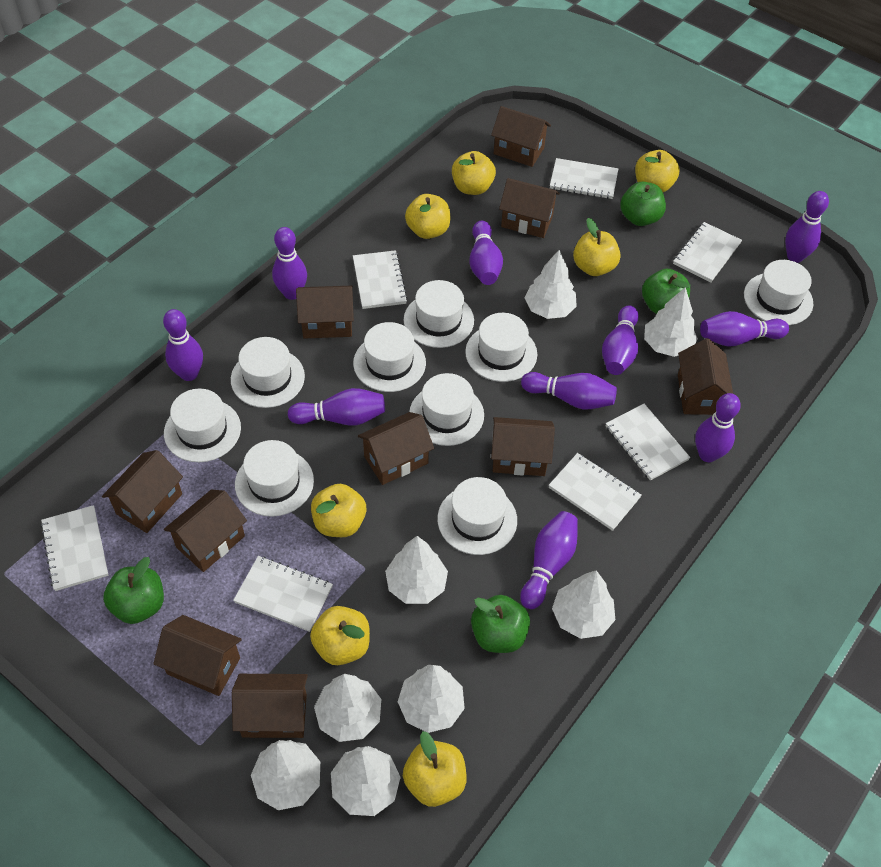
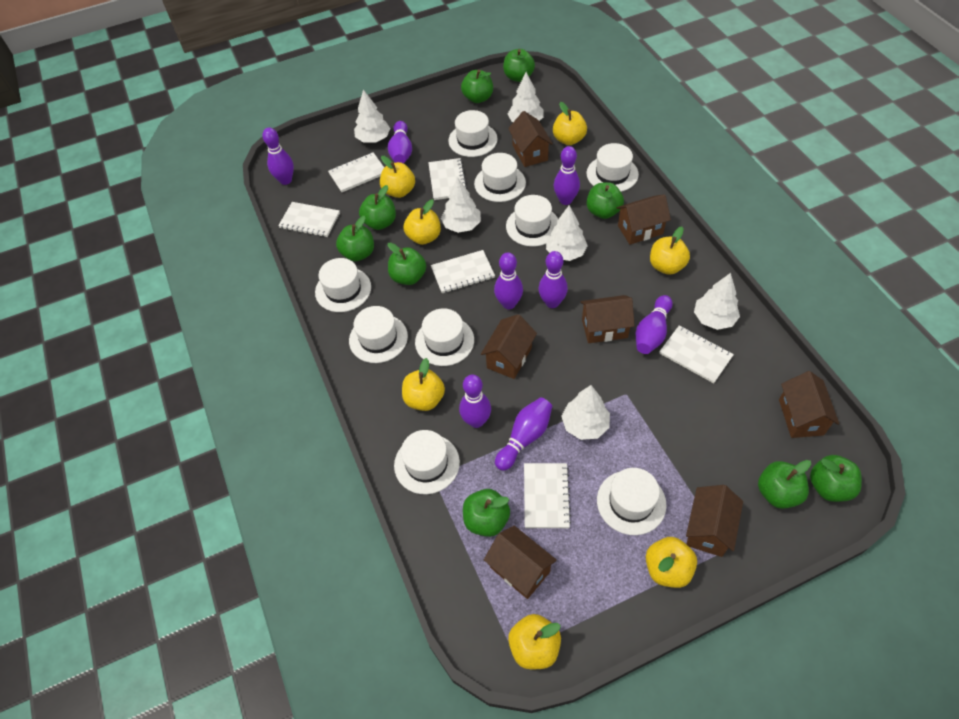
brown house: [102,450,183,533] [153,615,242,696] [164,489,247,572] [232,674,308,738] [296,286,354,338] [358,412,434,485] [491,106,551,167] [491,417,555,476] [499,178,560,238] [678,338,733,415] = 10 -> [481,314,537,379] [484,526,557,599] [508,111,553,167] [580,295,635,343] [617,194,671,245] [686,485,743,557] [779,371,839,438] = 7
green apple: [103,557,164,624] [471,595,530,653] [620,182,666,226] [642,269,690,314] = 4 -> [336,216,374,261] [359,185,396,230] [388,243,426,285] [461,70,493,103] [463,489,510,537] [503,49,535,82] [587,182,624,219] [758,460,811,509] [810,455,862,502] = 9
purple bowling pin: [163,309,203,381] [272,227,307,300] [288,388,385,426] [470,221,503,285] [520,511,578,609] [521,372,617,409] [602,306,639,375] [695,393,741,462] [700,311,789,347] [785,191,829,263] = 10 -> [262,127,294,185] [388,121,412,164] [459,375,491,428] [494,252,523,309] [495,397,552,471] [538,251,568,308] [554,146,580,205] [636,295,673,354] = 8
white notebook: [40,505,109,591] [233,556,333,632] [353,250,408,309] [549,453,642,531] [550,158,618,199] [606,404,690,481] [673,222,742,282] = 7 -> [278,202,340,237] [328,152,384,192] [428,158,467,200] [431,250,495,293] [524,463,571,528] [659,325,734,383] = 6
white tree: [251,740,320,810] [314,674,381,742] [331,746,401,816] [385,536,448,604] [398,665,465,733] [525,250,577,319] [552,570,615,639] [644,287,698,357] = 8 -> [354,90,390,143] [441,177,481,233] [508,72,544,122] [546,205,588,261] [561,385,610,440] [694,273,740,330] = 6

